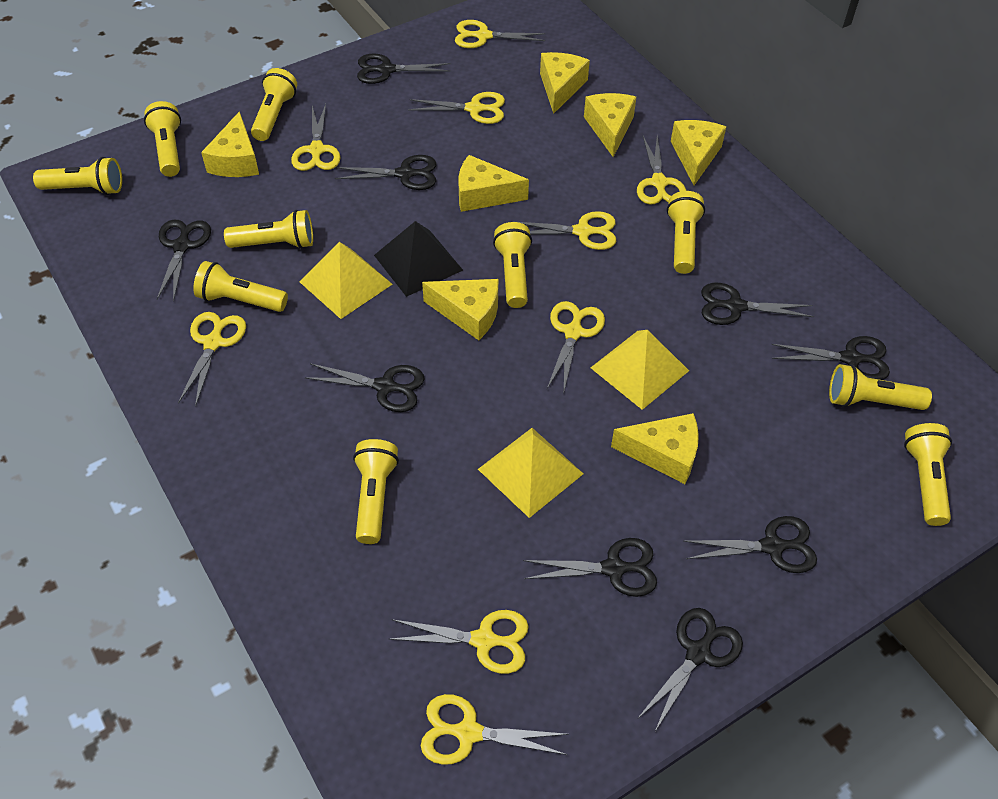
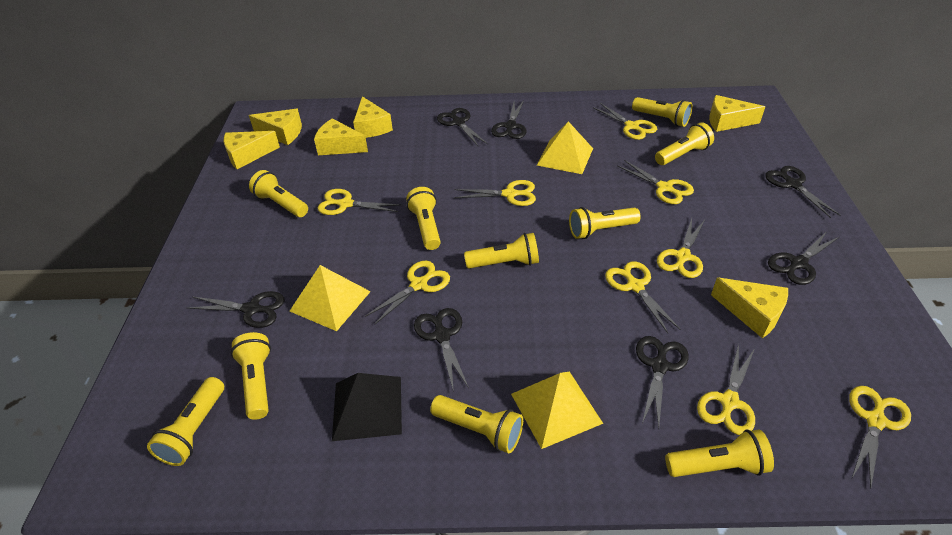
black scissors: [157,220,211,302] [305,363,425,412] [335,155,436,190] [357,53,451,84] [523,538,657,597] [637,608,743,731] [683,516,817,573] [701,283,814,325] [771,336,890,380] = 9 -> [187,291,284,328] [414,308,469,392] [437,108,488,146] [491,100,526,139] [636,336,689,428] [765,166,840,218] [768,231,839,285] = 7
yellow cheese: [201,111,259,177] [422,279,498,340] [459,155,529,212] [540,52,590,114] [584,93,636,157] [611,413,699,484] [671,120,726,185] = 7 -> [224,131,280,169] [249,109,302,145] [314,118,368,155] [353,96,393,138] [709,95,765,132] [711,278,788,338] = 6

